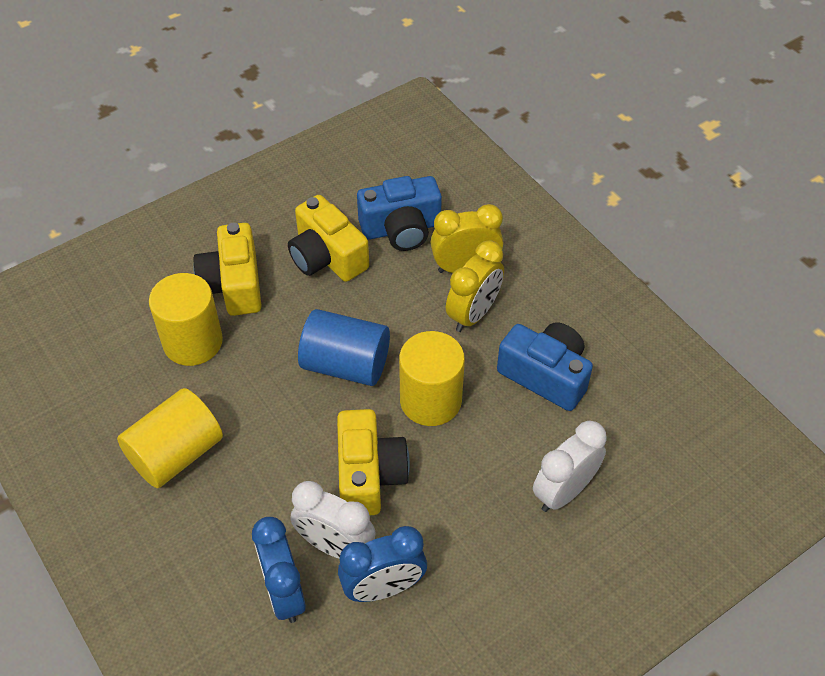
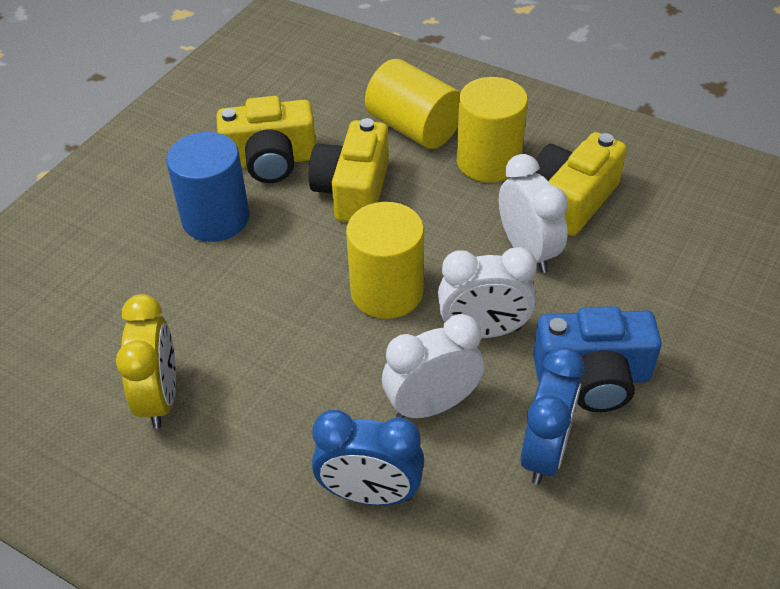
blue camera: [357,176,442,251] [497,322,593,411] = 2 -> [533,306,661,412] = 1
white clock: [291,481,376,559] [533,421,607,512] = 2 -> [382,314,484,418] [438,247,537,338] [499,154,568,273] = 3
yellow clock: [431,204,503,273] [446,240,504,332] = 2 -> [116,294,176,429] = 1

